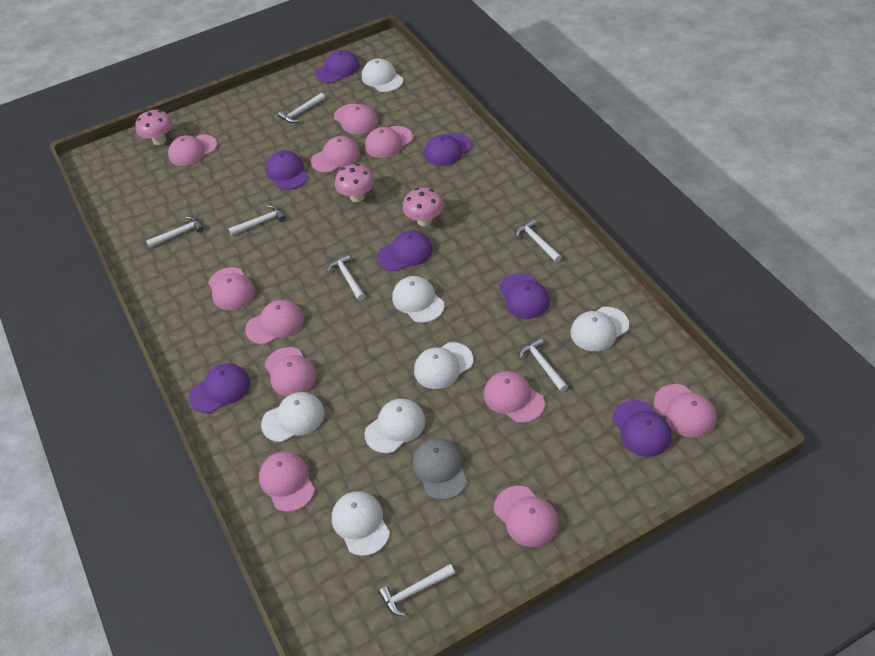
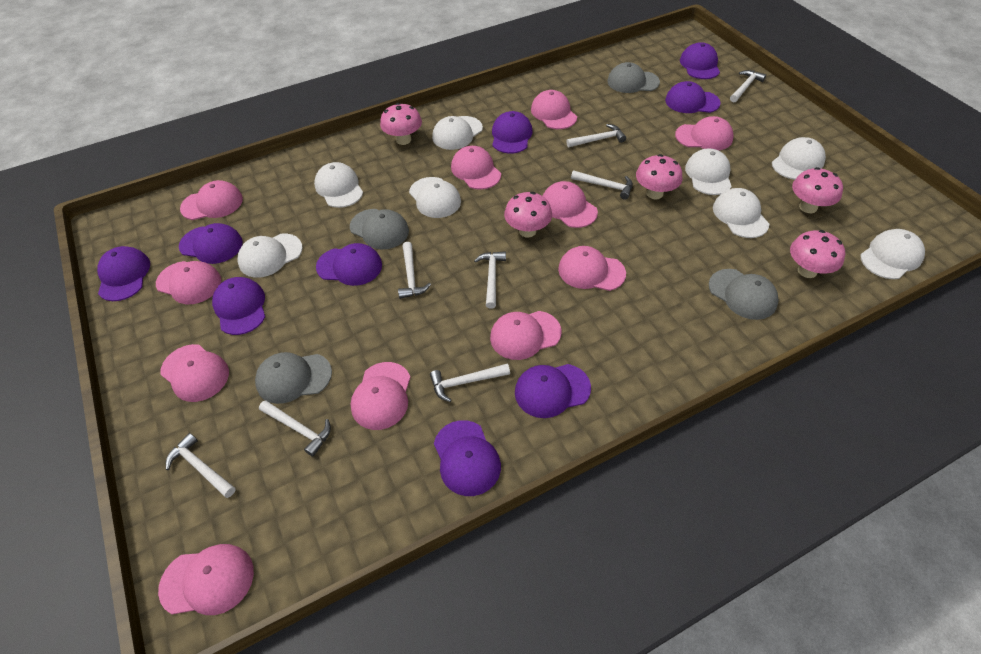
grey cap: [413,438,467,500] = 1 -> [255,352,332,404] [350,209,409,249] [607,62,660,93] [709,269,779,320] = 4
pink mushroom: [135,110,173,145] [335,164,374,202] [403,187,444,226] = 3 -> [380,103,422,145] [504,192,552,238] [636,154,682,199] [790,230,845,278] [792,167,843,213] = 5
purple cap: [189,363,250,413] [266,150,308,190] [316,50,360,83] [377,230,433,271] [424,133,472,166] [499,273,550,319] [612,400,672,457] = 7 -> [97,246,150,301] [179,223,243,264] [212,277,265,335] [316,243,382,286] [434,420,501,496] [492,111,533,154] [515,364,591,418] [665,81,721,113] [680,42,720,79] = 9
white cap: [261,392,325,442] [332,491,390,556] [362,59,403,92] [365,399,426,453] [392,276,444,323] [414,342,473,389] [571,307,629,351] = 7 -> [238,234,303,278] [314,162,363,208] [409,177,461,218] [432,116,483,150] [685,148,732,195] [713,188,769,238] [772,137,826,180] [860,229,925,279] = 8
white hammer: [146,216,204,248] [228,205,286,235] [278,93,325,123] [327,254,365,301] [379,564,455,616] [515,219,562,262] [519,338,568,392] = 7 -> [166,433,236,498] [259,400,331,457] [398,242,431,299] [430,364,510,402] [474,251,506,309] [566,124,626,147] [571,170,633,200] [730,70,766,102] = 8

